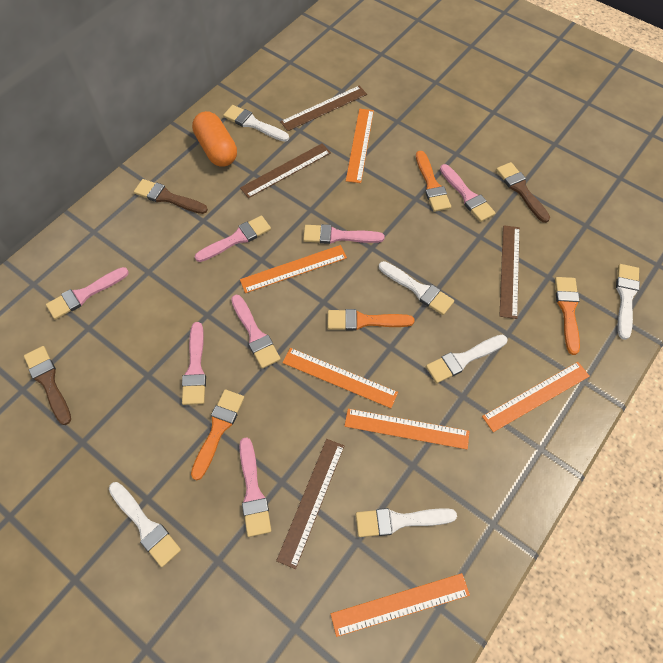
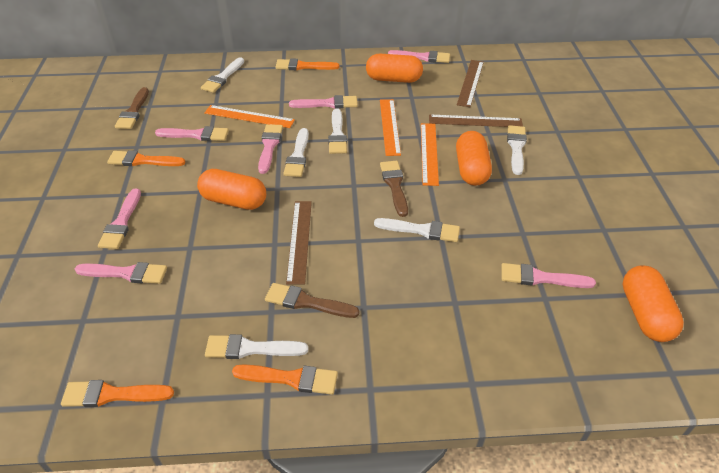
brown ruler: [240,144,331,198] [276,439,344,569] [280,86,367,131] [500,225,520,319] = 4 -> [286,201,312,284] [429,115,523,127] [457,60,484,107] = 3
orange capsule: [192,111,237,167] = 1 -> [197,169,266,210] [366,54,423,83] [456,131,492,186] [623,265,684,342] = 4
orange ruler: [240,245,347,293] [282,348,398,408] [331,573,470,637] [344,409,469,449] [346,109,374,183] [482,362,590,432] = 6 -> [204,105,295,128] [380,99,401,156] [421,123,439,186] = 3

